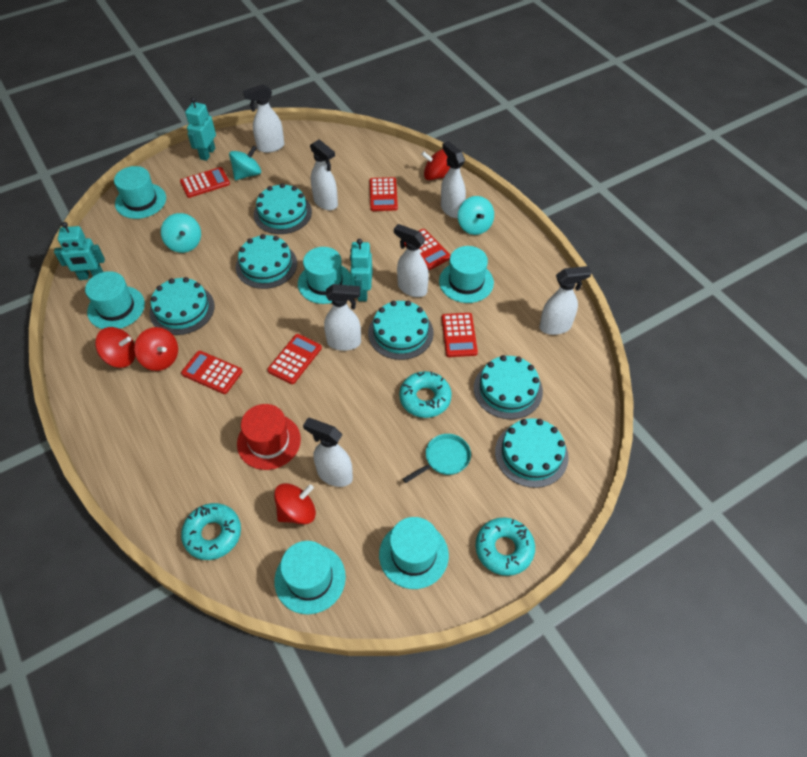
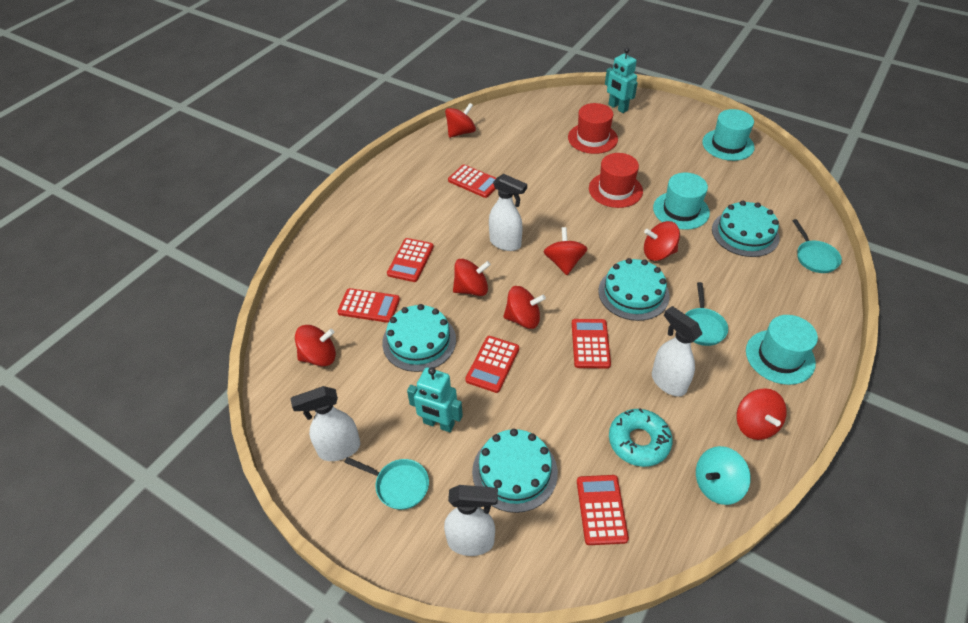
red hat: [237,404,301,470] = 1 -> [568,103,618,154] [589,153,643,208] = 2
red spinning top: [95,327,135,368] [134,327,178,371] [274,483,316,525] [421,149,450,180] = 4 -> [295,325,336,366] [445,103,476,138] [453,259,491,296] [503,286,546,329] [544,227,588,275] [644,221,680,261] [736,388,787,440] = 7
turquoise cake: [149,277,215,335] [236,234,297,289] [254,183,312,234] [368,301,434,360] [474,355,543,419] [495,418,569,488] = 6 -> [382,304,456,372] [472,429,558,513] [598,258,670,321] [712,201,780,257] = 4
turquoise donut: [181,503,241,560] [399,371,452,418] [475,517,535,576] = 3 -> [609,408,673,467] = 1
turquoise hat: [85,271,145,329] [114,166,166,219] [274,541,346,615] [298,247,352,304] [379,517,449,589] [439,246,494,303] = 6 -> [653,172,710,230] [702,109,755,161] [746,315,818,385] = 3
turquoise pan: [403,434,471,483] = 1 -> [344,457,429,510] [685,282,728,346] [792,219,842,273] = 3
turquoise robot: [54,222,105,280] [185,97,216,161] [350,239,372,301] = 3 -> [407,367,463,432] [605,48,638,113] = 2
turquoise spinning top: [161,213,201,253] [229,145,261,180] [458,196,494,235] = 3 -> [696,446,751,505] = 1
white spray bottle: [243,84,284,153] [303,418,353,487] [310,139,338,210] [324,284,361,351] [394,224,429,297] [441,141,466,218] [539,266,592,335] = 7 -> [291,386,360,461] [444,485,498,556] [489,174,527,251] [652,306,702,396] = 4

